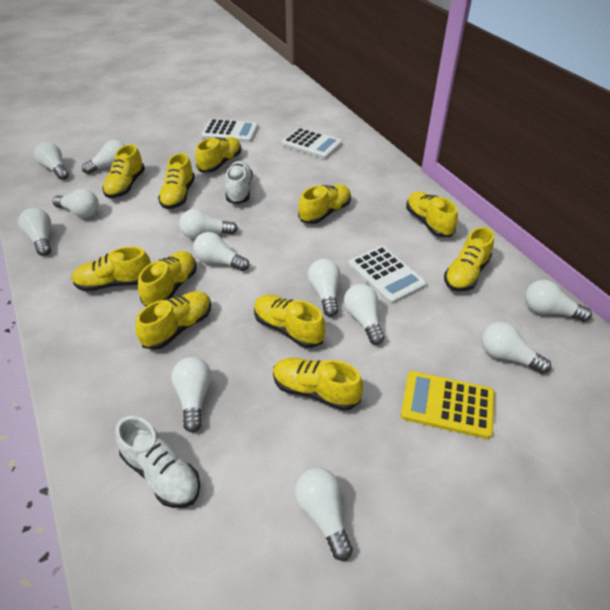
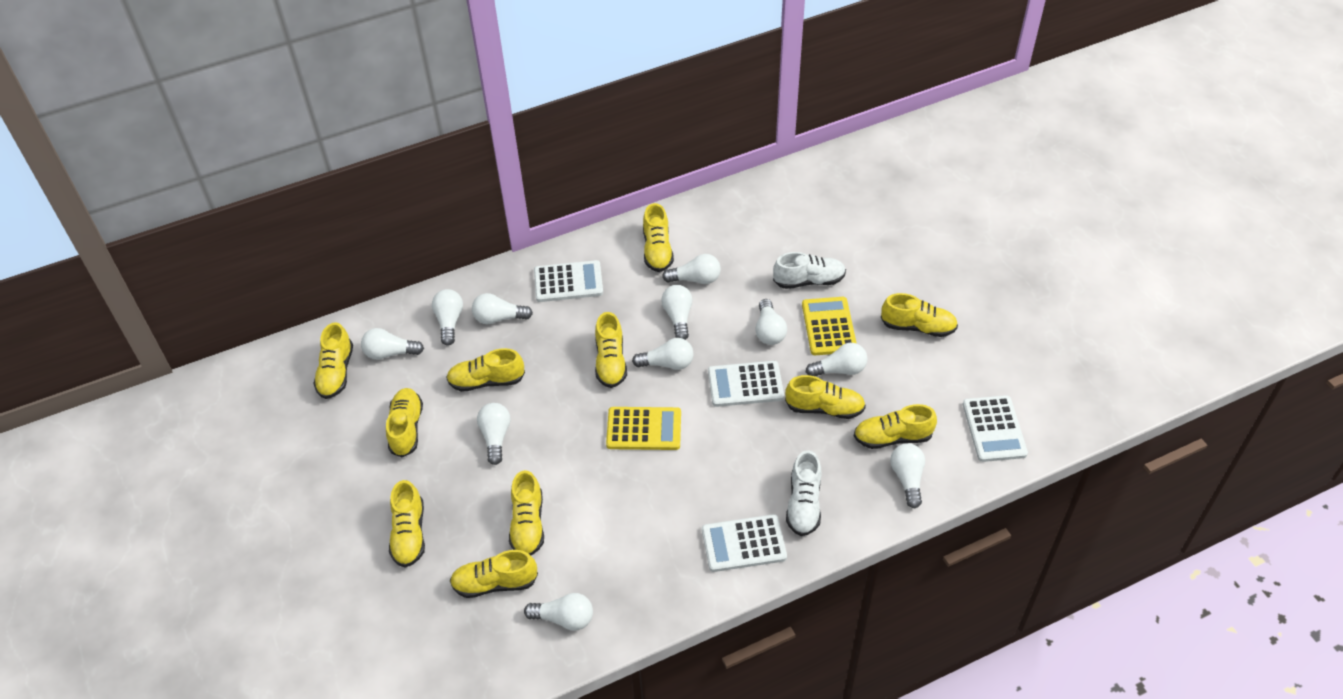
white calculator: [201,119,258,142] [281,128,342,159] [348,246,427,304] = 3 -> [534,260,603,302] [702,514,787,572] [708,361,784,407] [963,395,1028,462] = 4
white light bulb: [18,208,51,256] [34,142,69,180] [52,189,99,218] [82,140,125,174] [171,357,212,433] [179,209,238,239] [193,232,249,271] [295,467,353,561] [308,259,341,317] [344,284,385,345] [481,322,551,374] [525,280,592,322] = 12 -> [361,328,424,360] [432,289,463,346] [472,293,533,324] [477,403,510,465] [524,593,593,631] [632,338,694,370] [661,285,693,340] [662,254,721,284] [755,299,787,345] [806,343,868,376] [890,443,925,508] = 11
yellow calculator: [401,371,495,439] = 1 -> [606,407,681,450] [802,297,857,355] = 2

